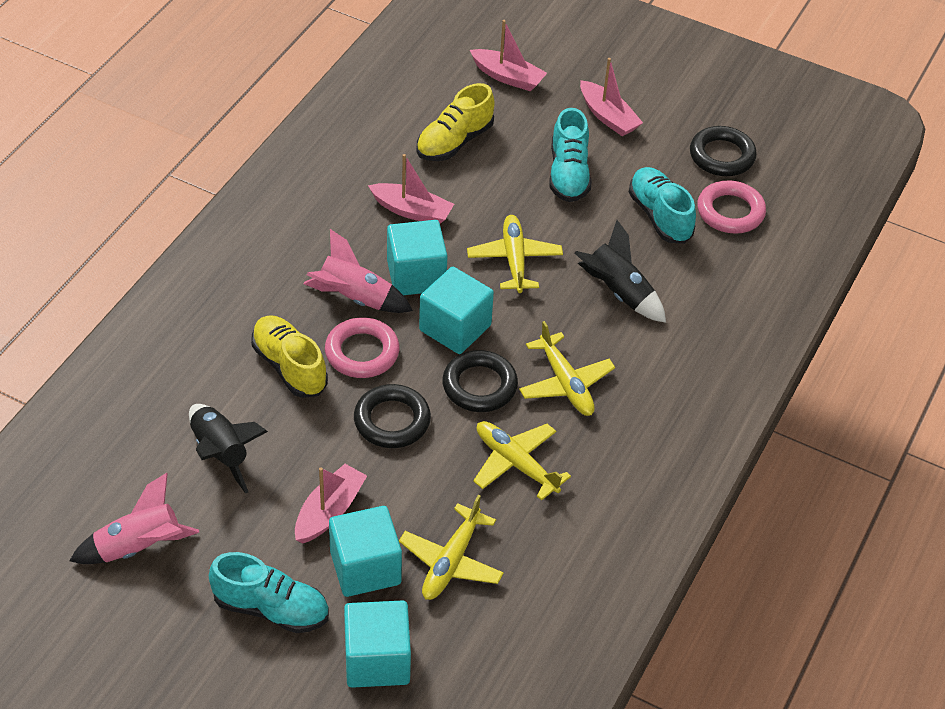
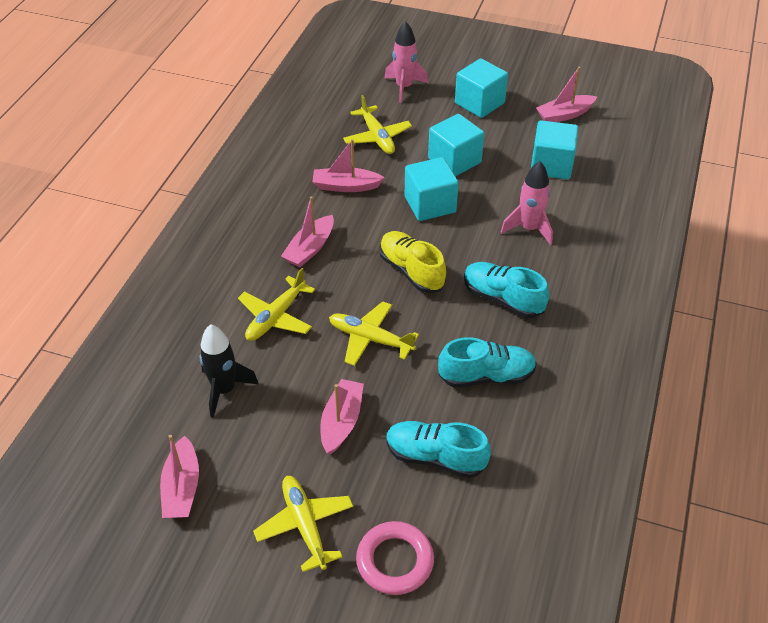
black ring: [354,384,431,448] [442,350,518,412] [690,126,757,176] = 3 -> none = 0
black rocket: [189,404,268,494] [575,220,666,323] = 2 -> [199,324,259,418] = 1
pink boat: [295,464,367,544] [368,154,454,224] [470,20,547,91] [580,58,643,136] = 4 -> [160,435,199,518] [281,196,334,268] [312,139,385,192] [320,379,364,455] [536,67,597,122] = 5
pink ring: [325,318,400,378] [697,180,766,234] = 2 -> [356,521,434,595] = 1
yellow shoe: [251,315,328,398] [417,83,495,161] = 2 -> [379,231,446,293] = 1

